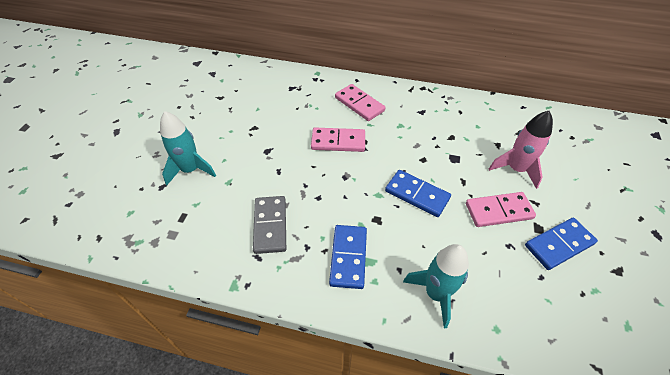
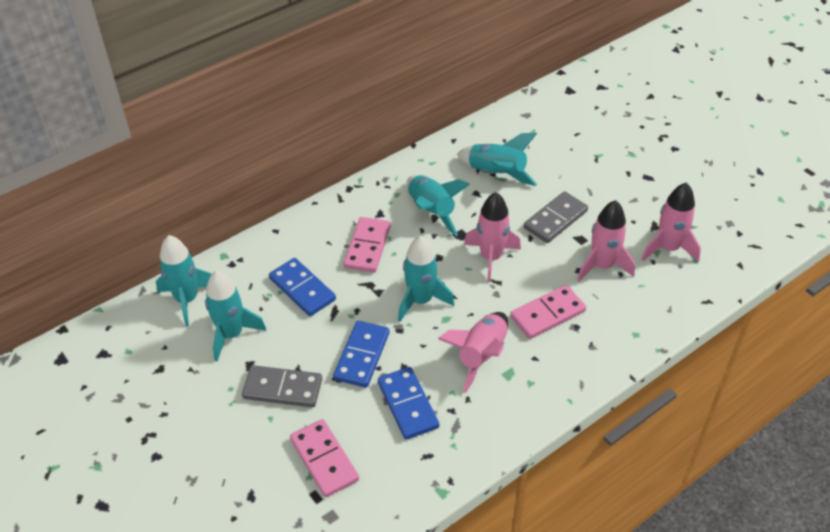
grey domino: [253,196,286,254] = 1 -> [242,365,322,408] [524,191,588,243] = 2
pink rocket: [489,111,553,189] = 1 -> [438,312,508,393] [464,192,521,283] [577,200,635,281] [642,183,701,262] = 4
turquoise rocket: [160,111,216,185] [403,244,469,328] = 2 -> [156,235,211,326] [205,270,266,362] [398,236,454,322] [406,175,470,236] [457,133,537,186] = 5

